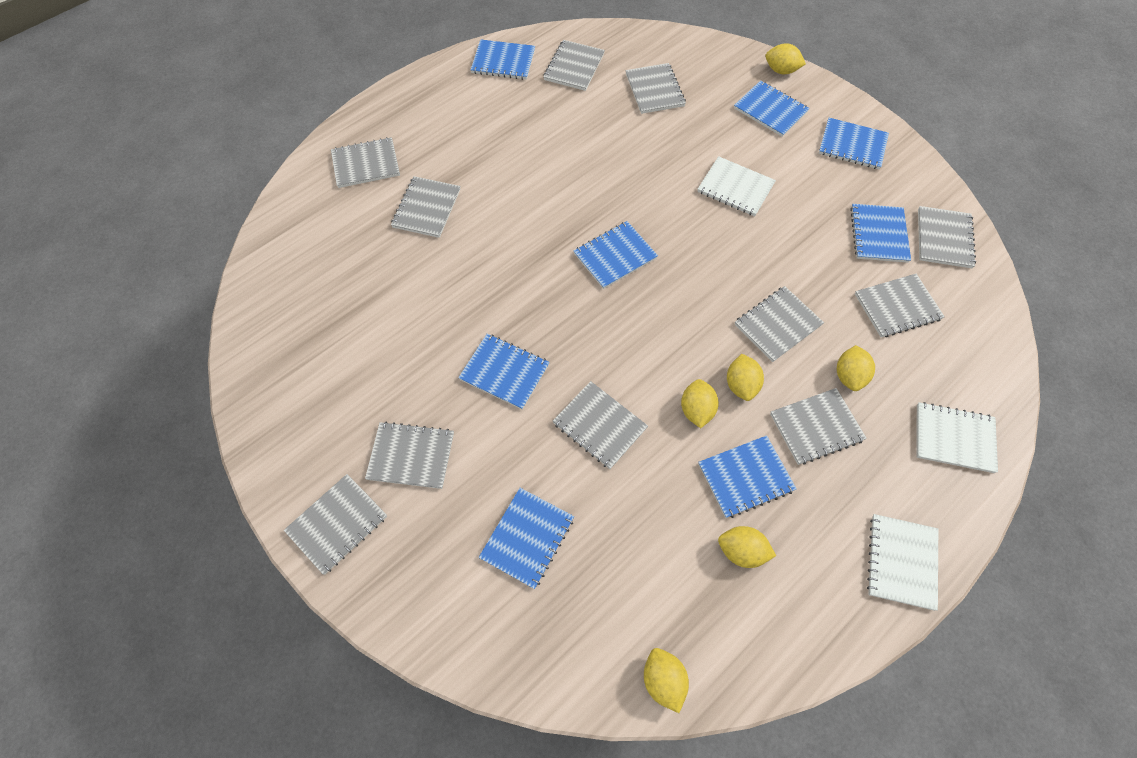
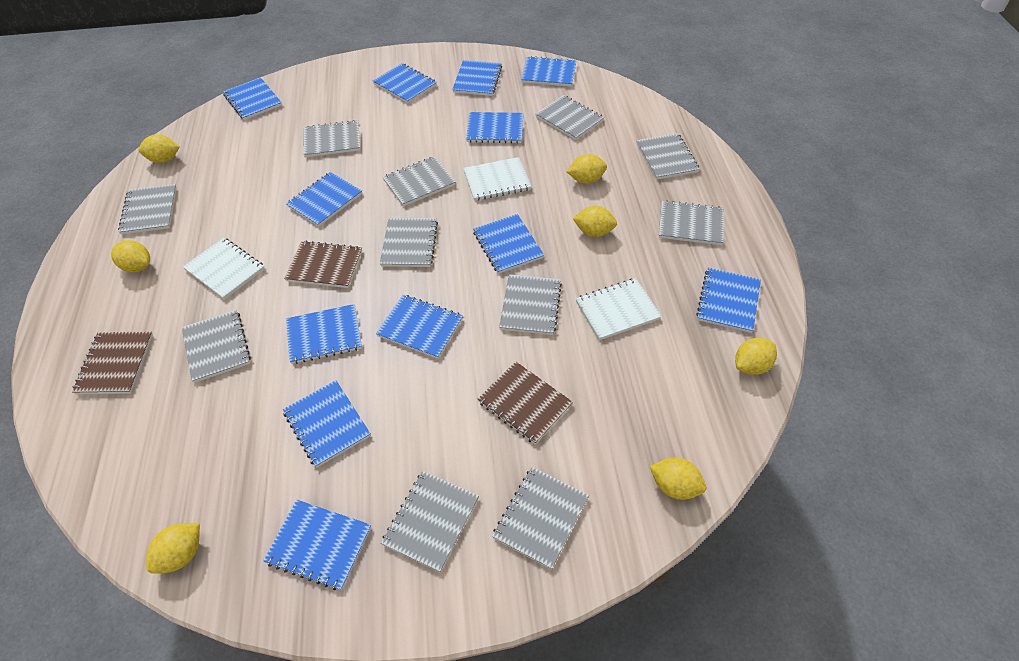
blue notebook: [458,334,550,410] [471,39,535,80] [479,488,574,589] [574,221,658,289] [698,435,797,518] [734,80,810,137] [819,118,889,169] [850,204,911,263] = 8 -> [223,77,282,120] [263,500,371,590] [283,380,371,468] [286,172,362,227] [286,304,362,364] [372,63,437,103] [376,295,463,359] [452,60,502,96] [466,112,523,143] [473,214,544,274] [521,56,576,87] [696,267,761,333] = 12
brown notebook: none = 0 -> [72,332,153,394] [284,241,362,288] [478,361,573,444] = 3
yellow lemon: [644,648,689,713] [681,379,719,428] [718,526,776,568] [727,354,764,401] [766,43,806,74] [837,345,875,391] = 6 -> [111,240,150,272] [139,134,180,163] [146,523,200,574] [567,154,607,184] [573,206,617,237] [650,457,706,500] [735,338,777,375] = 7

